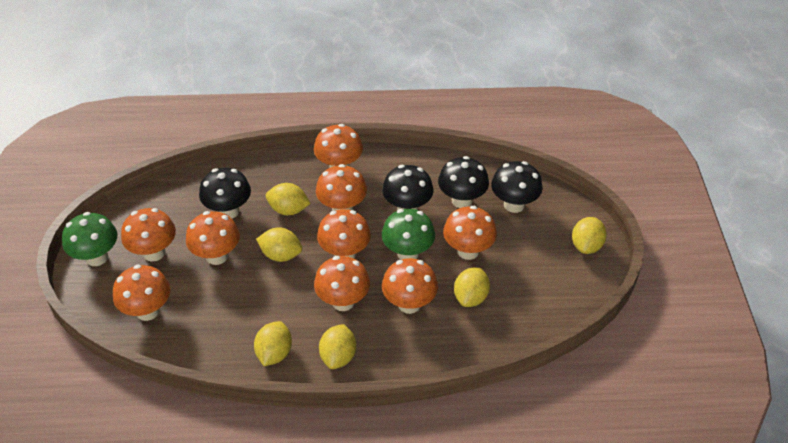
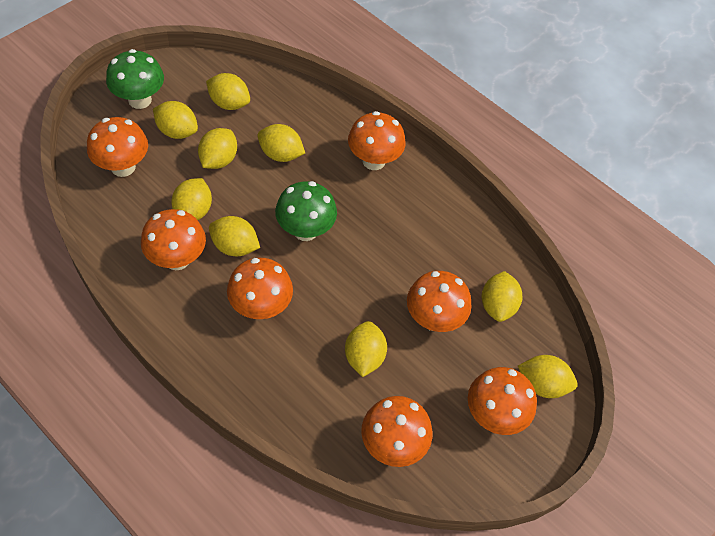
black mushroom: [199,168,251,219] [382,165,434,210] [438,156,489,208] [491,161,543,213] = 4 -> none = 0
orange mushroom: [113,265,170,321] [121,208,176,262] [186,211,240,265] [314,124,363,168] [314,256,370,311] [316,164,367,211] [317,209,371,258] [382,258,438,314] [443,206,497,260] = 9 -> [87,117,148,177] [141,209,206,270] [227,258,293,319] [348,111,406,170] [361,396,432,467] [407,271,472,332] [468,367,537,435] = 7
yellow lemon: [254,321,292,366] [256,228,302,262] [266,183,311,215] [319,324,356,369] [454,268,490,307] [572,217,607,254] = 6 -> [153,101,198,139] [171,178,212,220] [198,128,237,169] [206,73,250,110] [209,216,260,256] [257,124,305,162] [345,321,387,377] [482,271,522,322] [518,355,578,398] = 9

